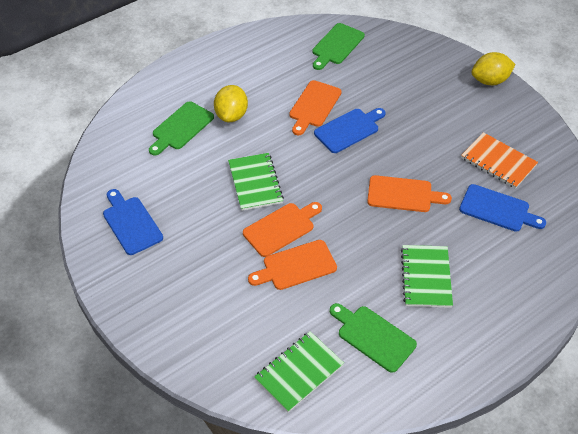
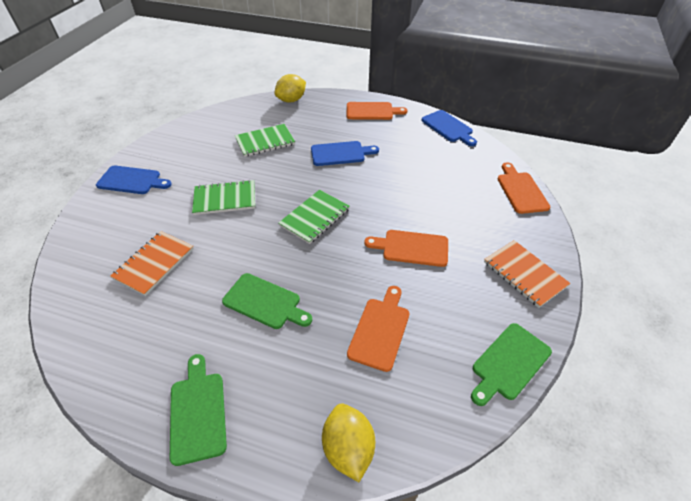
orange notebook: [461,132,538,189] = 1 -> [110,231,194,296] [484,240,570,308] = 2

